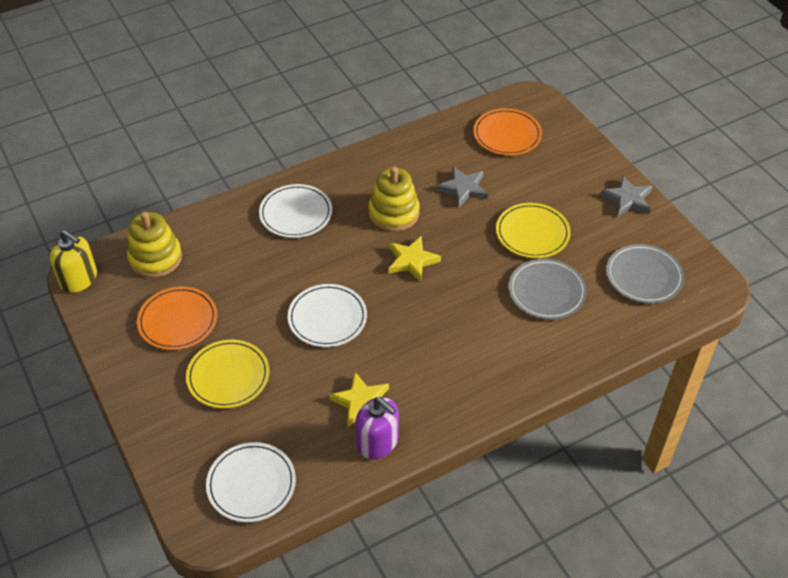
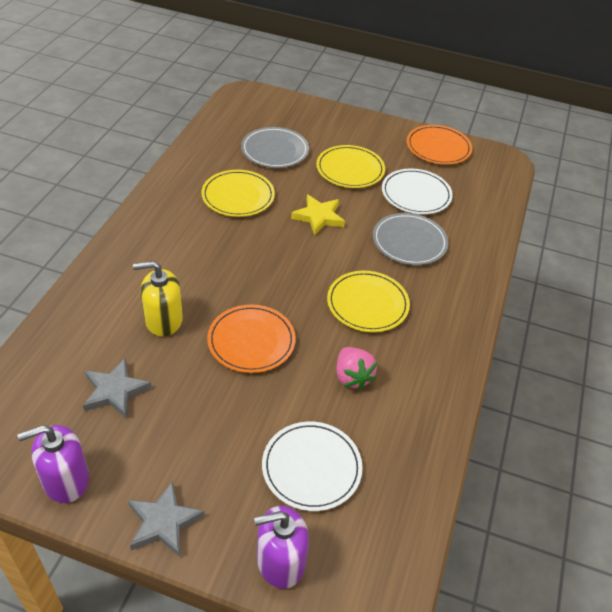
pink strawberry: none = 0 -> [336,347,377,390] = 1
purple soap dispenser: [355,397,399,459] = 1 -> [17,425,89,503] [254,506,309,589] = 2
white plate: [206,442,296,522] [259,184,332,238] [288,284,367,347] = 3 -> [262,421,363,511] [382,168,453,214] = 2
yellow plate: [186,340,269,408] [496,203,571,258] = 2 -> [201,170,275,217] [316,145,385,188] [327,271,410,332] = 3
yellow stacking toy: [127,212,182,278] [368,166,420,232] = 2 -> none = 0
yellow star: [329,372,389,427] [388,236,441,282] = 2 -> [291,195,345,236] = 1

